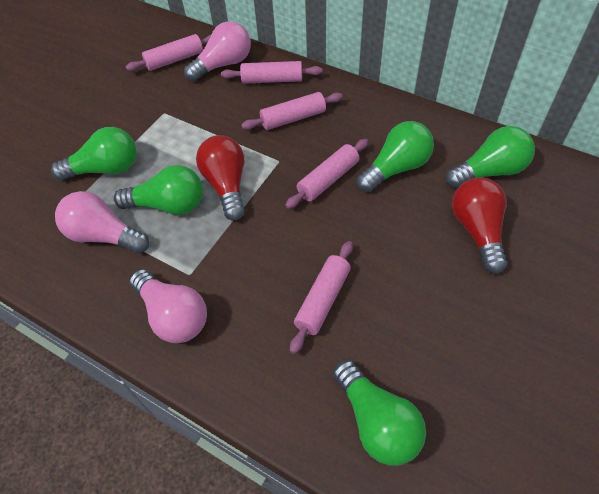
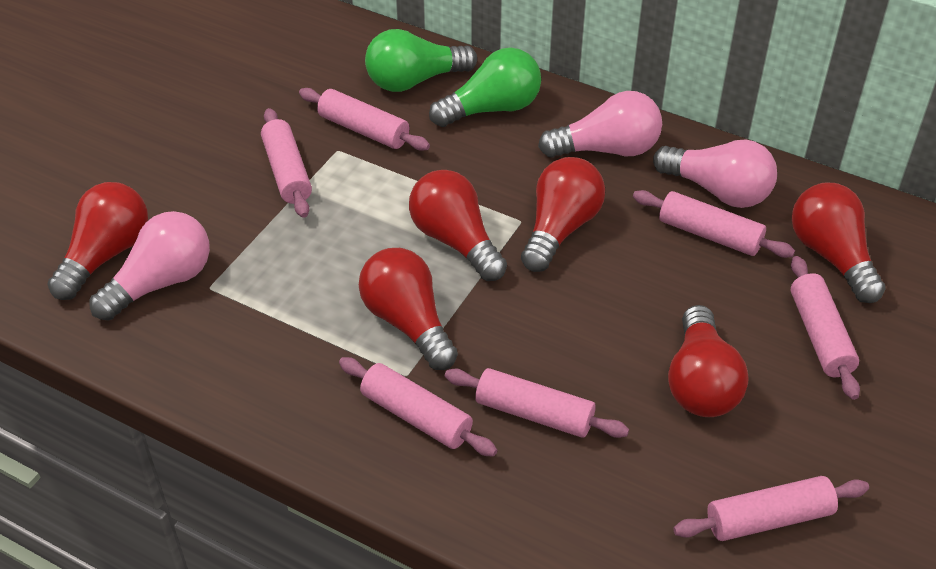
green light bulb: [51,127,136,181] [114,165,203,215] [333,360,426,466] [357,121,434,192] [446,126,535,188] = 5 -> [365,29,477,92] [429,47,541,127] = 2
pink rolling pin: [126,34,212,71] [221,61,322,84] [241,92,343,130] [285,139,369,209] [290,241,353,354] = 5 -> [261,108,312,218] [299,88,430,151] [339,357,497,457] [445,368,629,438] [633,190,795,258] [673,476,869,541] [791,256,860,400] = 7
red light bulb: [196,135,245,221] [452,177,507,274] = 2 -> [47,182,148,300] [359,248,458,370] [409,170,507,281] [521,157,605,272] [668,305,748,417] [792,183,886,303] = 6

